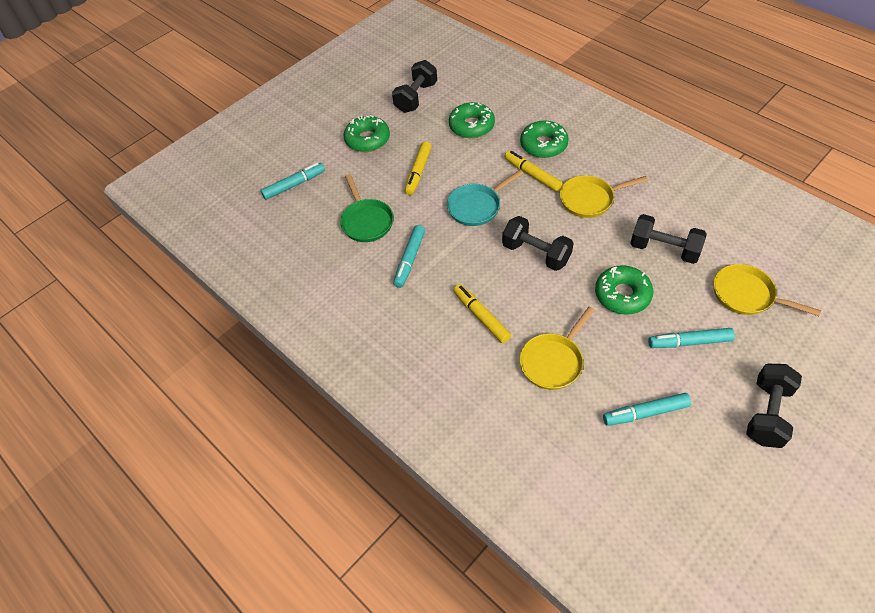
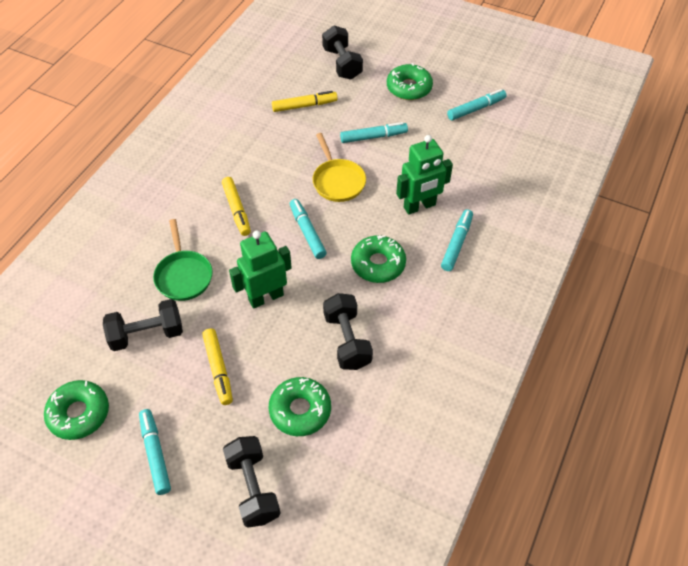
green robot: none = 0 -> [229,231,292,309] [396,135,453,215] = 2
turquoise marker: [261,163,325,200] [393,225,425,288] [603,393,691,426] [648,328,735,348] = 4 -> [139,409,171,495] [290,199,327,259] [340,122,408,143] [441,209,473,271] [447,89,506,120] = 5
turquoise pan: [447,170,524,226] = 1 -> none = 0
yellow pan: [520,307,595,390] [560,175,648,218] [713,264,821,316] = 3 -> [313,133,366,202] = 1

